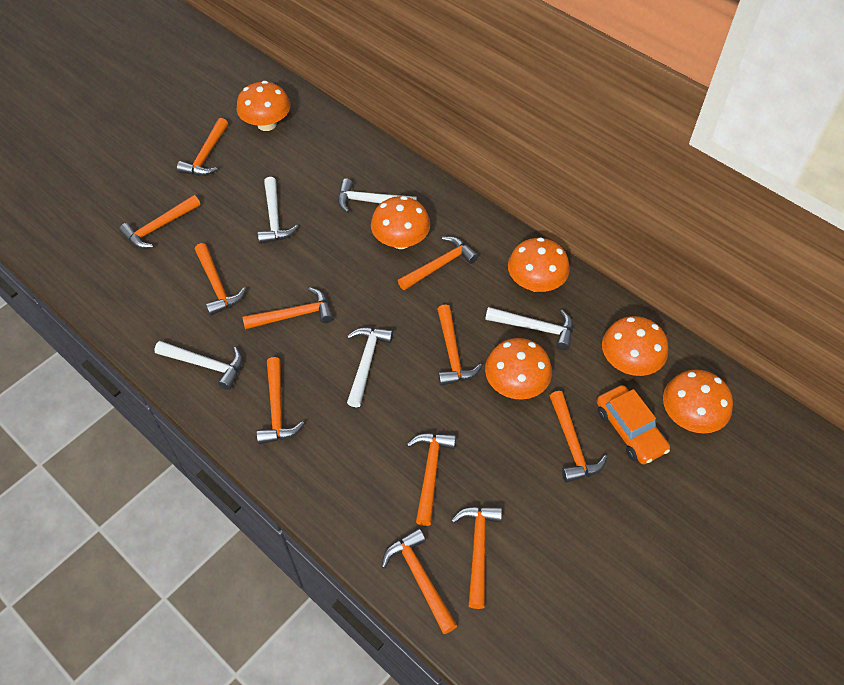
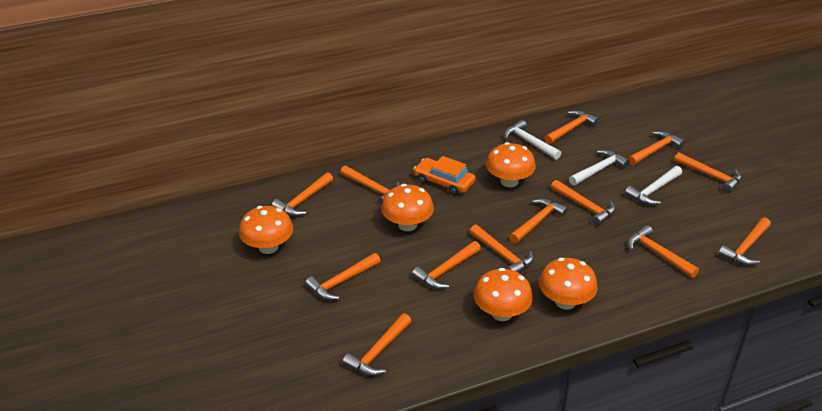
orange hammer: [119,195,201,249] [177,118,228,176] [195,243,246,316] [242,287,333,330] [257,357,305,444] [381,528,458,634] [398,236,479,291] [407,433,456,526] [437,304,482,386] [451,506,502,609] [550,391,607,483] = 11 -> [272,172,333,216] [305,253,381,300] [340,166,400,205] [342,313,411,376] [412,241,481,289] [470,225,534,273] [509,198,568,244] [545,110,599,144] [551,180,615,226] [628,131,685,165] [628,225,699,278] [674,152,742,193] [718,218,771,266] = 13
orange mushroom: [237,81,290,131] [371,196,430,249] [485,338,552,399] [508,237,570,292] [602,316,668,376] [663,370,733,433] = 6 -> [239,206,293,254] [381,184,434,231] [474,268,533,321] [486,142,536,187] [539,258,598,310] = 5
white hammer: [154,341,243,390] [258,177,298,244] [338,179,417,213] [347,328,393,407] [485,307,573,350] = 5 -> [504,120,561,160] [569,150,630,186] [625,166,682,205] = 3

